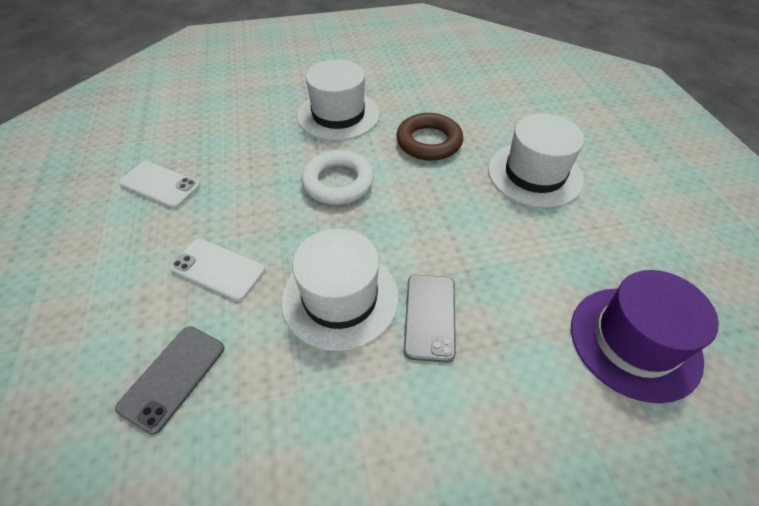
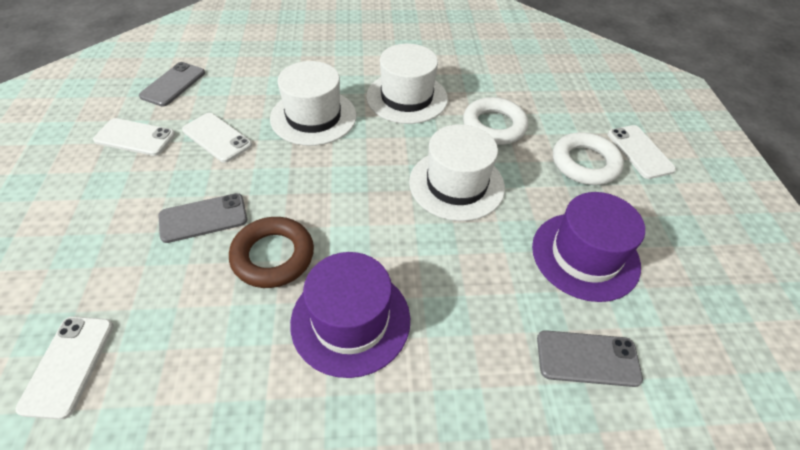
grey phone: [115,326,224,435] [404,275,456,363] = 2 -> [139,62,205,107] [158,193,247,243] [537,330,643,387] = 3
purple hat: [571,270,719,403] = 1 -> [290,252,410,378] [532,192,645,302] = 2
white phone: [119,161,200,208] [170,239,265,301] = 2 -> [16,316,114,420] [93,118,175,156] [182,113,252,163] [608,125,676,179] = 4
white ring: [301,150,374,205] = 1 -> [463,97,528,145] [553,132,624,185] = 2

